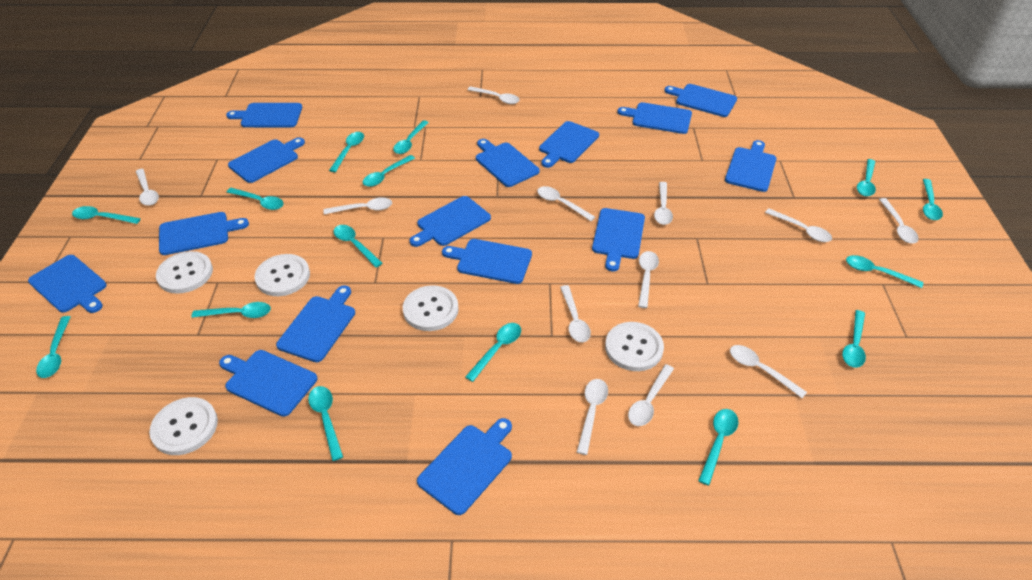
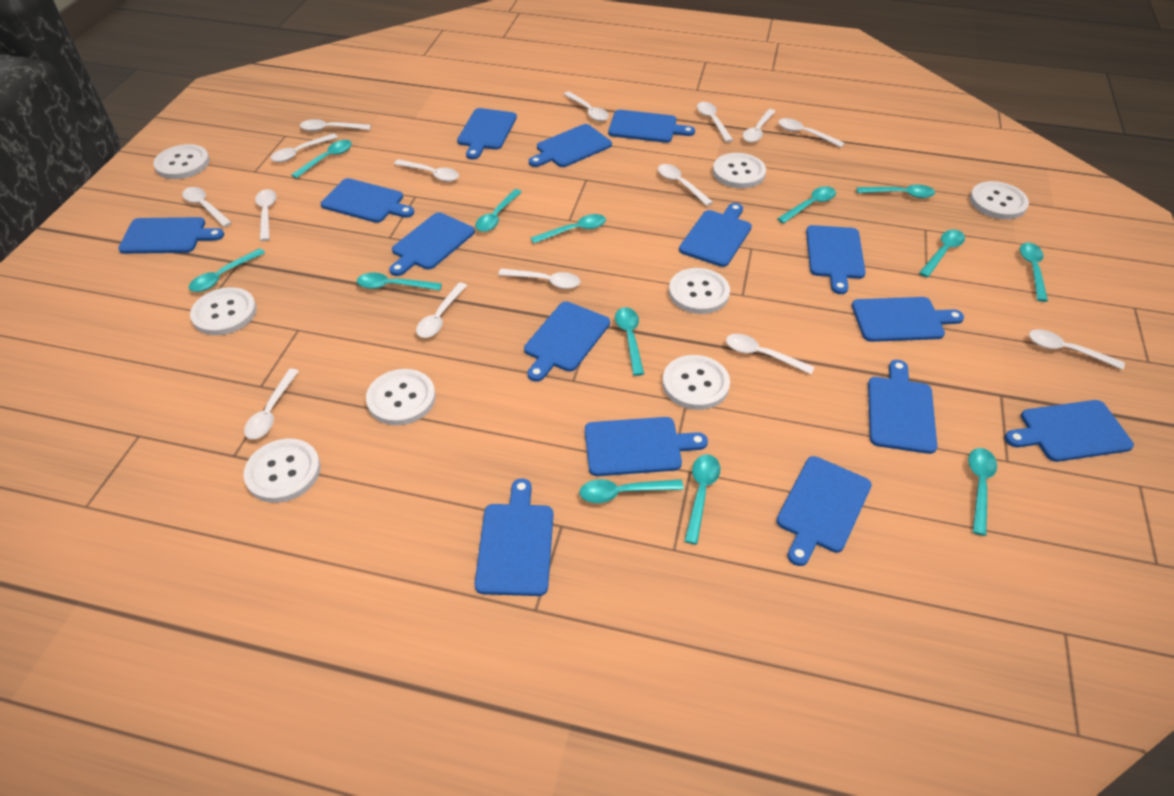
turquoise spoon: [36,316,71,378] [72,206,141,224] [192,302,271,318] [227,188,284,210] [308,386,343,461] [329,132,364,172] [334,225,382,267] [363,155,415,187] [393,120,429,154] [465,323,521,382] [698,409,739,486] [842,310,866,368] [846,255,923,288] [857,159,876,196] [923,179,943,220] = 15 -> [189,248,265,292] [291,140,352,179] [357,273,442,290] [475,189,522,232] [531,214,606,243] [579,479,684,503] [615,307,644,376] [684,454,720,544] [777,186,836,224] [857,185,935,198] [919,230,965,277] [968,448,997,536] [1020,243,1048,302] = 13
white button: [149,397,218,455] [156,251,213,294] [254,254,310,296] [403,285,459,331] [605,322,664,371] = 5 -> [153,144,210,179] [190,287,257,335] [243,439,320,503] [366,369,436,425] [662,355,730,410] [669,268,730,314] [713,153,766,188] [970,181,1029,219] = 8
white spoon: [135,169,159,206] [323,198,392,215] [467,86,519,104] [537,186,595,221] [560,285,591,342] [577,379,608,455] [628,364,674,426] [638,251,659,308] [654,182,673,225] [730,345,807,398] [765,208,832,242] [879,198,919,244] = 12 -> [182,187,232,227] [244,369,299,439] [255,189,276,241] [271,133,338,162] [300,119,371,131] [394,159,459,182] [416,282,467,338] [498,269,580,289] [563,91,609,121] [658,164,713,206] [697,102,733,142] [726,334,815,374] [743,109,776,142] [778,118,845,147] [1029,329,1125,370] = 15

